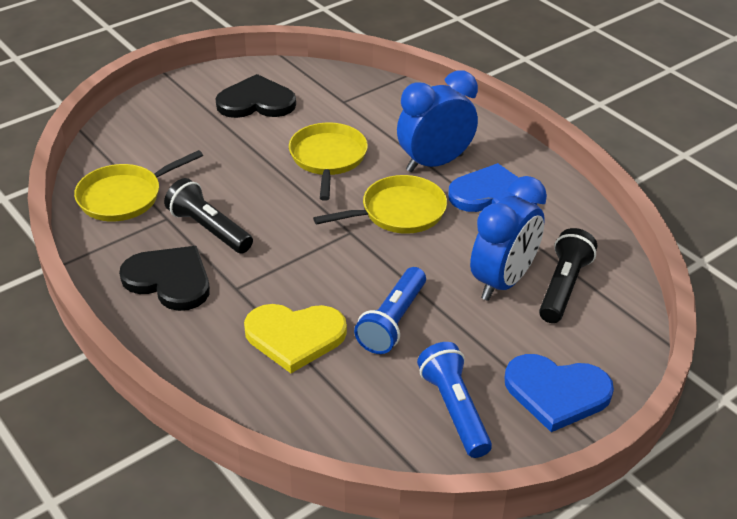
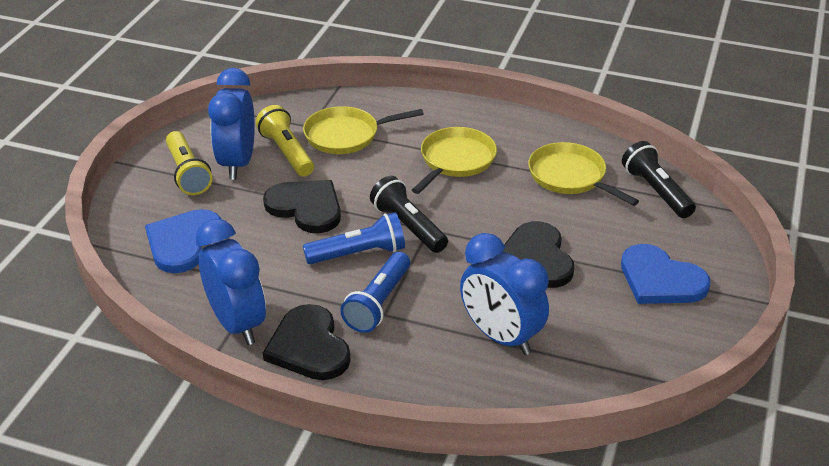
black heart: [119,246,210,311] [216,74,296,118] = 2 -> [263,180,341,233] [263,304,351,380] [502,221,574,288] = 3
blue clock: [397,70,478,172] [470,176,547,301] = 2 -> [196,219,266,345] [208,68,255,179] [460,233,549,355] = 3
yellow flashlight: none = 0 -> [166,131,212,195] [256,105,314,177] = 2
yellow heart: [244,304,347,373] = 1 -> none = 0

